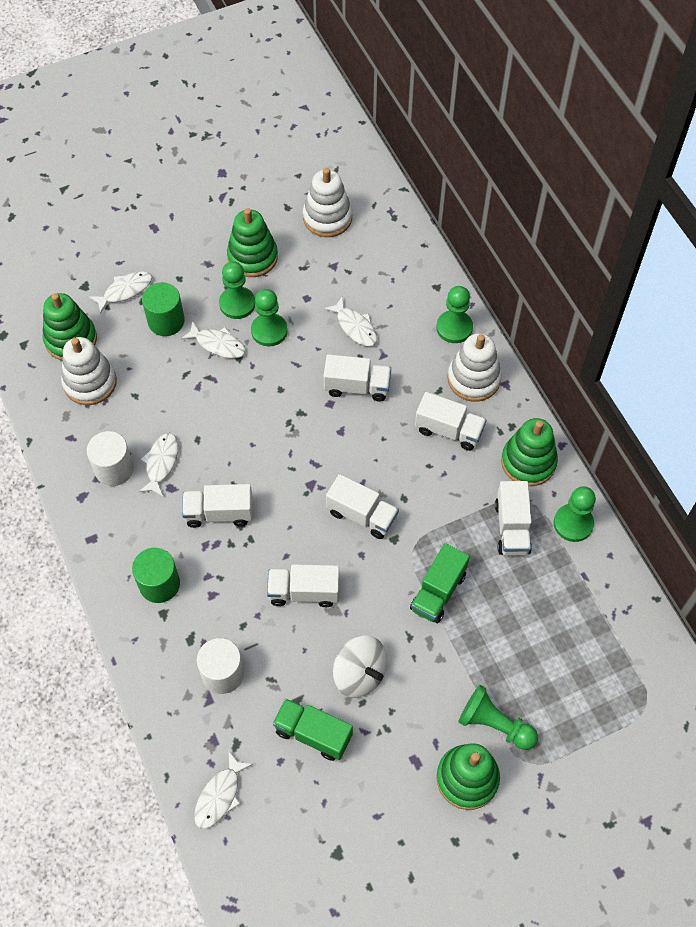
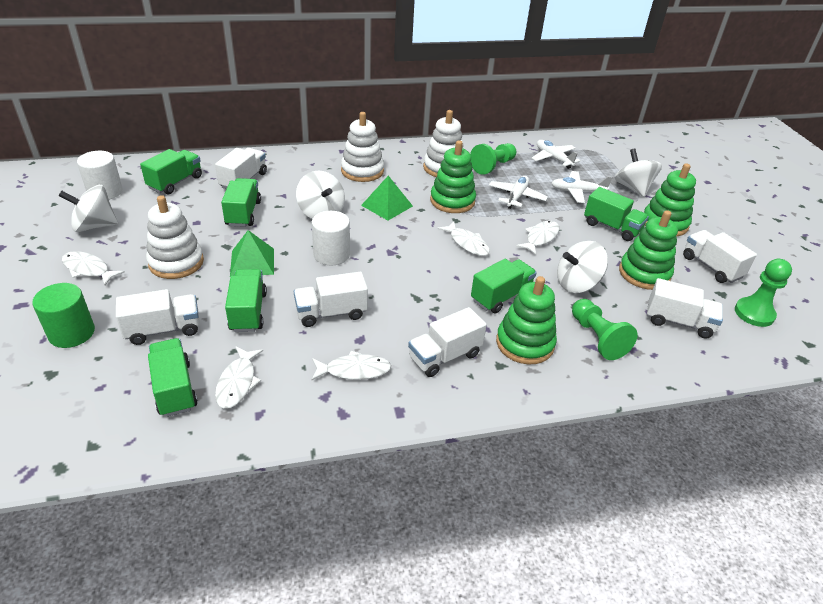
green cylinder: [132,548,180,603] [142,282,185,336] = 2 -> [32,283,95,348] = 1
green pawn: [219,261,255,319] [251,289,288,346] [436,286,473,343] [458,685,538,750] [554,486,596,542] = 5 -> [470,143,516,175] [572,299,638,360] [735,259,792,327] = 3
green pyramid: none = 0 -> [230,230,274,277] [361,176,413,221] = 2
green truck: [273,699,353,761] [410,543,470,623] = 2 -> [140,149,202,194] [148,338,198,417] [221,178,261,227] [225,269,267,332] [471,259,537,313] [584,187,649,241] = 6
white plane: none = 0 -> [489,176,548,209] [532,140,581,169] [551,171,612,203] = 3
white spinning top: [333,635,387,698] = 1 -> [58,185,118,232] [296,171,345,219] [557,241,608,293] [615,148,662,197] = 4

